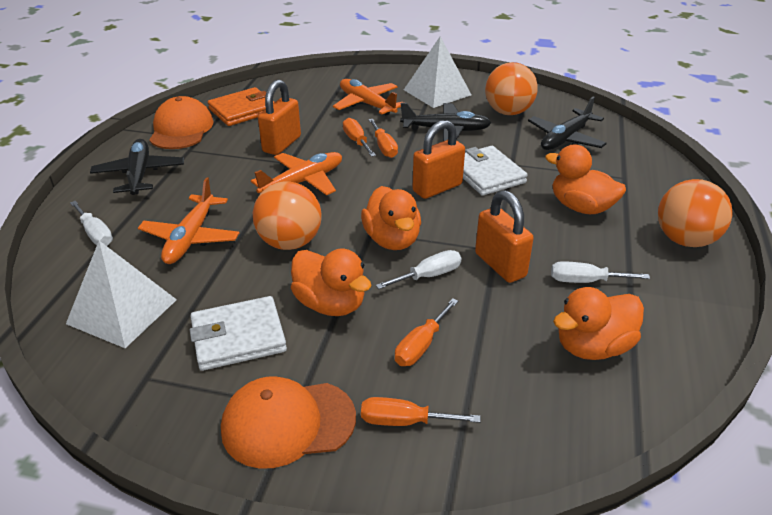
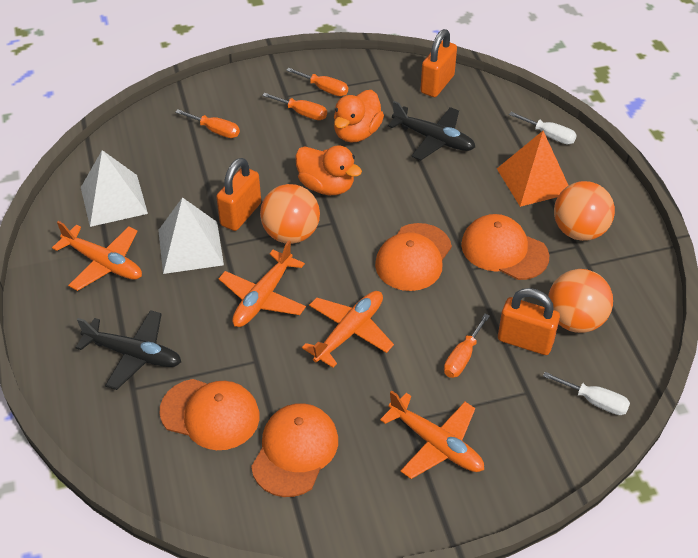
black plane: [90,139,184,195] [400,103,491,141] [528,96,607,150] = 3 -> [75,310,181,390] [388,101,475,160] = 2
orange cap: [149,96,213,149] [221,376,356,469] = 2 -> [160,379,260,450] [251,403,338,497] [375,223,452,291] [461,214,549,280] = 4
orange duck: [291,249,372,316] [361,186,421,250] [545,145,626,214] [553,287,644,360] = 4 -> [295,145,362,195] [334,90,384,143] = 2
orange plane: [138,177,239,264] [251,152,342,195] [333,79,404,115] = 3 -> [52,221,142,291] [218,241,306,327] [302,291,394,368] [380,390,484,479] = 4
orange pyramid: none = 0 -> [497,131,569,207] = 1
orange wallet: [208,87,275,126] = 1 -> none = 0
white screwdriver: [70,201,113,246] [376,250,461,289] [551,261,650,283] = 3 -> [509,112,577,144] [543,372,630,415] = 2
white wallet: [190,296,287,371] [463,146,528,196] = 2 -> none = 0

